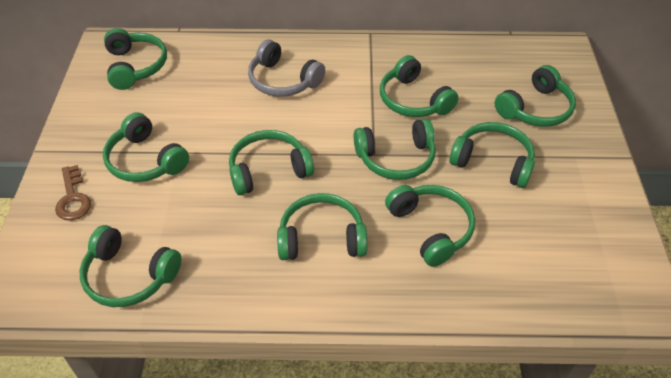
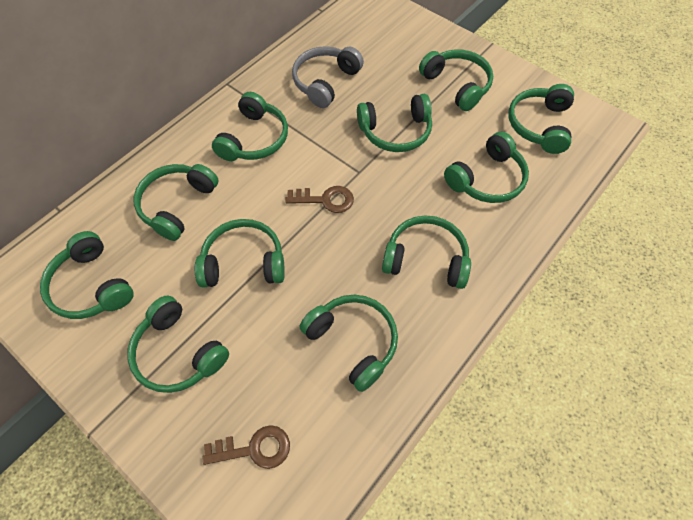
brown key: [55,165,91,220] = 1 -> [202,425,290,469] [285,186,354,213] = 2
green headphones: [80,225,181,307] [103,112,189,182] [104,28,167,90] [229,130,314,195] [277,193,368,260] [354,119,436,180] [380,55,459,117] [385,185,475,267] [449,122,535,188] [494,65,576,127] = 10 -> [40,231,133,319] [127,295,229,393] [133,164,219,241] [195,219,285,287] [212,92,288,161] [300,295,398,392] [357,94,432,152] [382,215,471,289] [419,49,493,111] [444,132,529,203] [508,84,574,154] = 11

